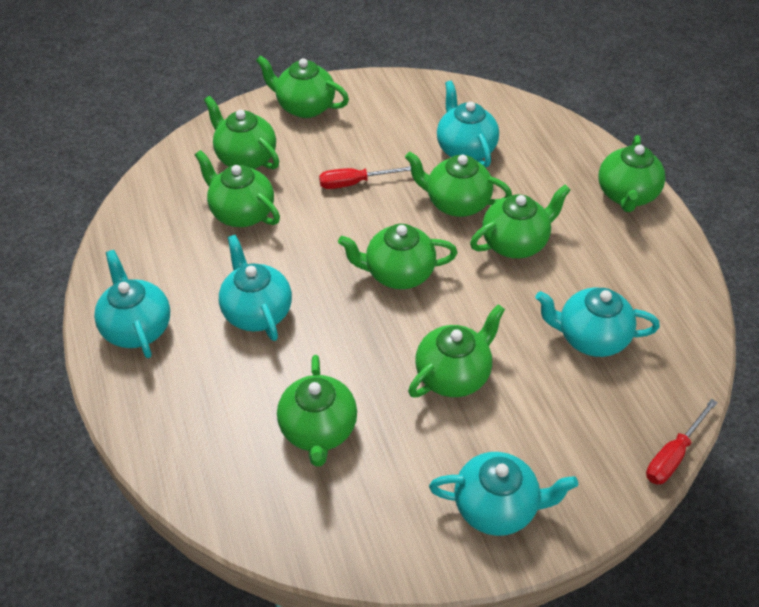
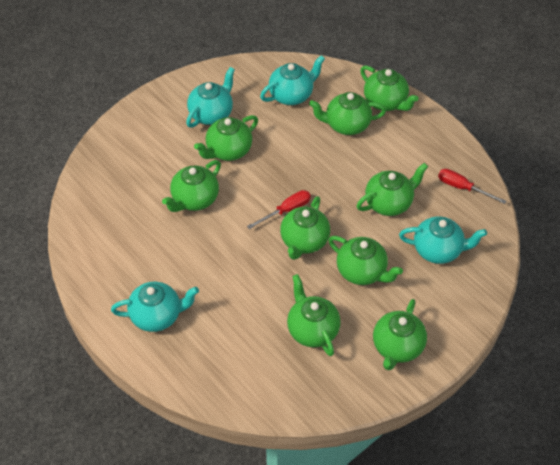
turquoise teapot: [94,250,170,358] [219,235,292,341] [429,452,578,536] [437,81,499,167] [535,287,660,357] = 5 -> [111,282,199,332] [186,67,235,128] [260,55,325,105] [399,216,487,264] = 4

